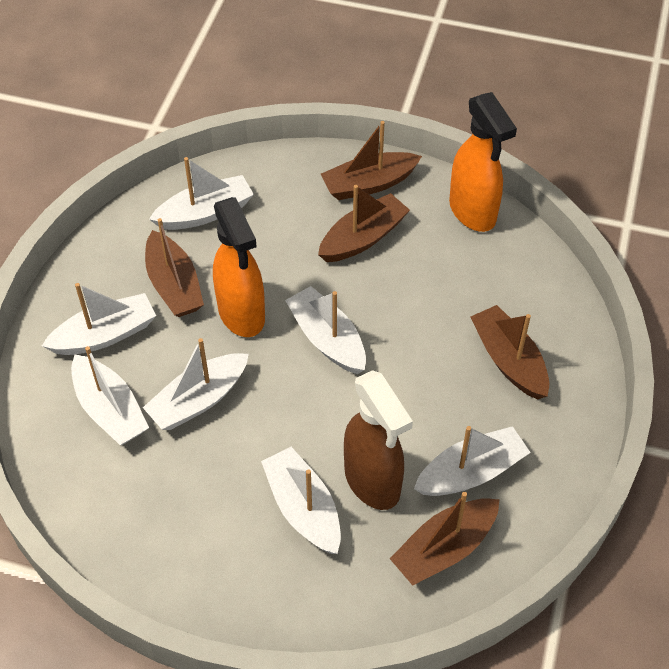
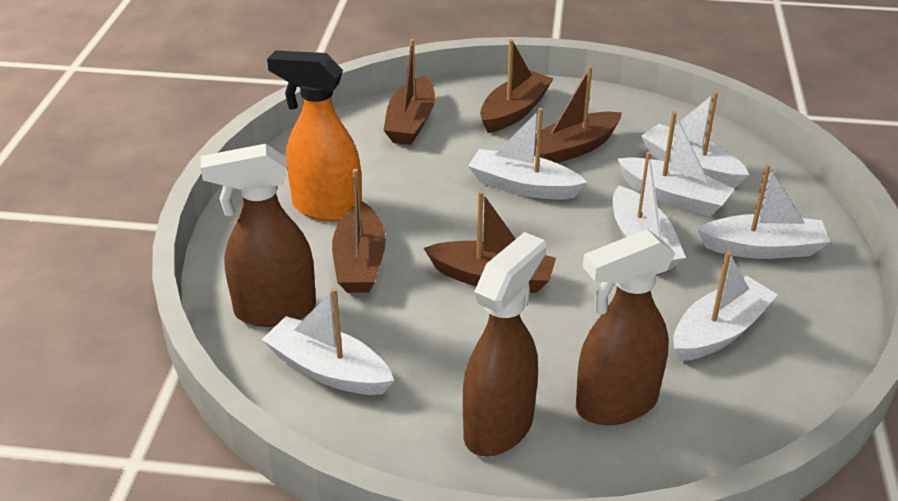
brown spray bottle: [344,370,413,510] = 1 -> [201,144,316,327] [463,232,546,457] [576,229,675,425] = 3
orange spray bottle: [213,197,265,337] [449,92,517,232] = 2 -> [267,50,362,221] = 1

